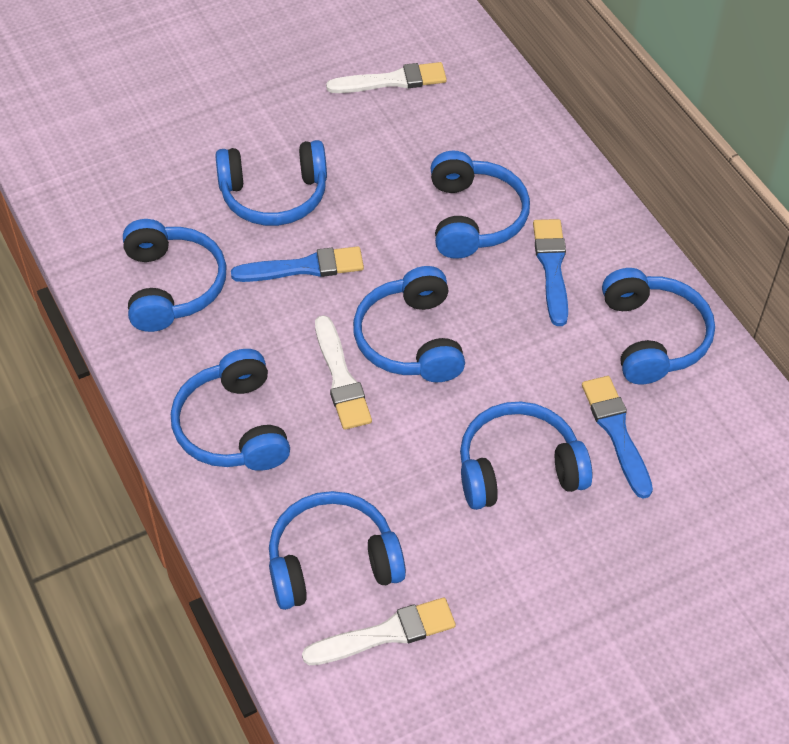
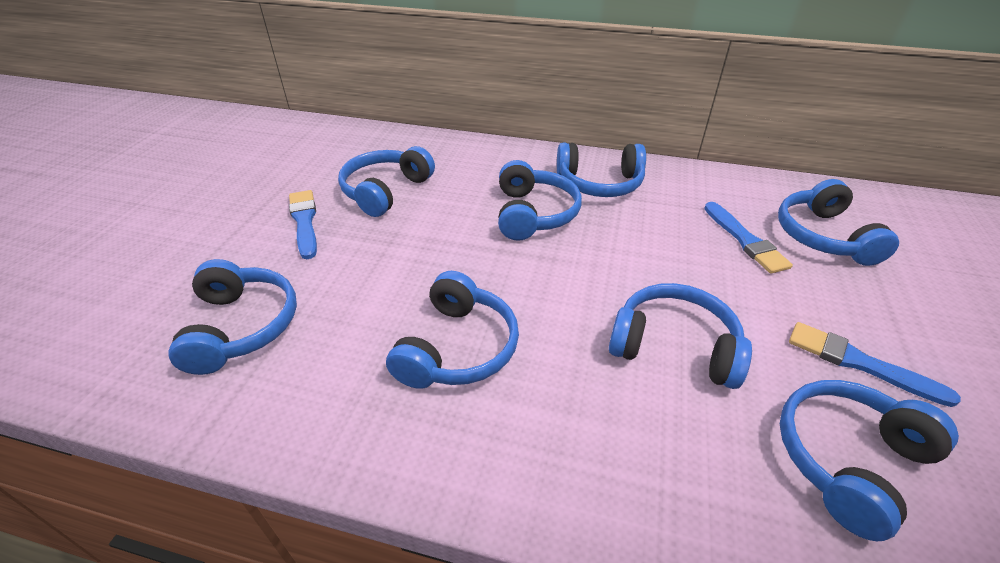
white brush: [302,598,456,665] [315,315,372,430] [326,62,447,93] = 3 -> none = 0

